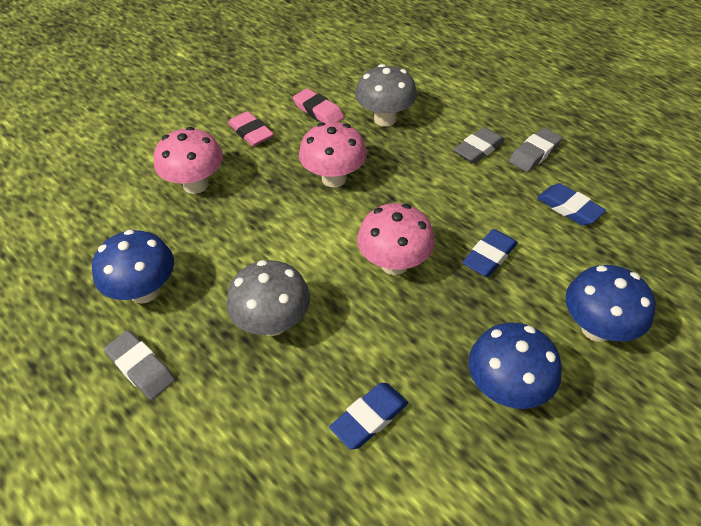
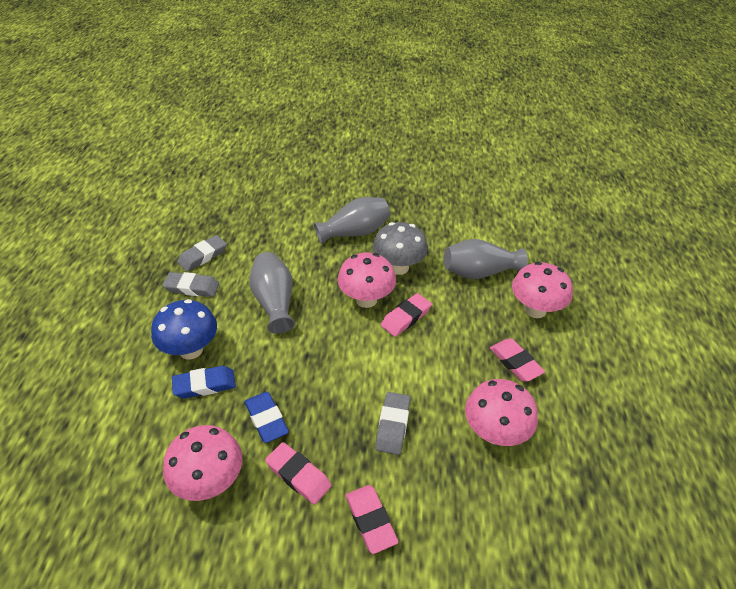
blue eraser: [329,383,408,450] [462,229,518,277] [537,183,606,225] = 3 -> [172,366,236,399] [245,392,289,443] = 2
blue mushroom: [92,230,174,304] [468,323,562,409] [565,265,655,342] = 3 -> [151,299,217,359] = 1
grey mushroom: [227,260,310,336] [355,64,417,127] = 2 -> [372,222,428,275] = 1
grey vase: none = 0 -> [249,252,295,334] [313,197,390,245] [444,239,528,279] = 3
pink eraser: [228,111,274,146] [293,88,344,123] = 2 -> [265,442,332,505] [346,485,398,554] [381,293,432,337] [490,339,545,382] = 4
pink mushroom: [154,127,223,194] [299,122,367,188] [357,203,435,275] = 3 -> [163,425,242,501] [338,252,396,308] [465,379,538,446] [512,262,573,318] = 4

